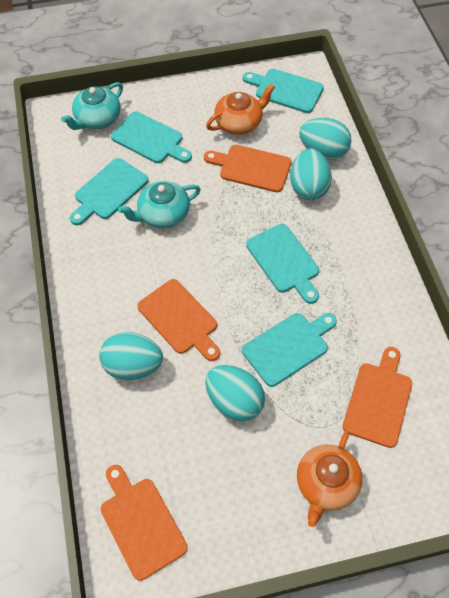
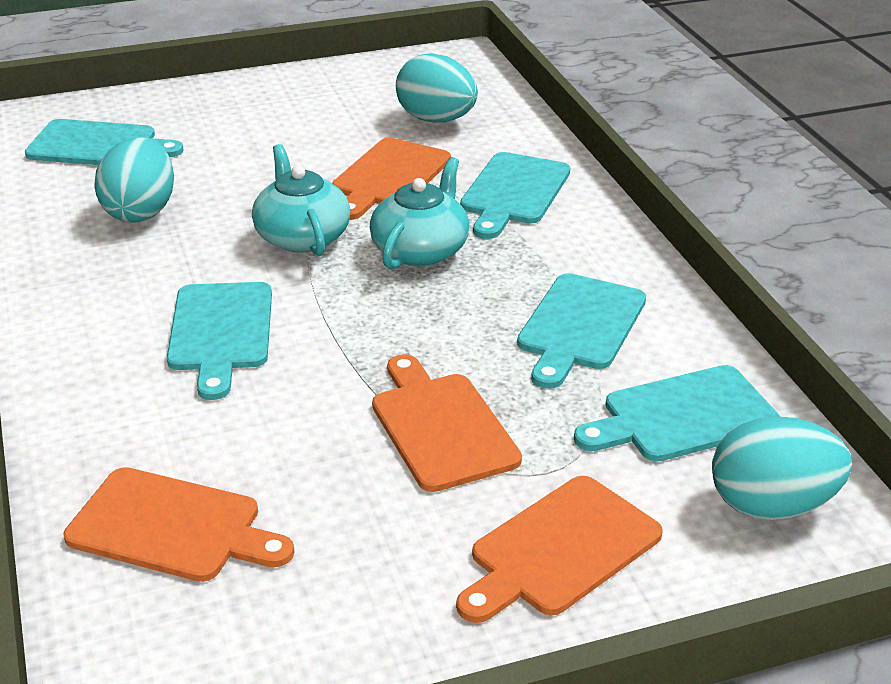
orange teapot: [206,84,275,135] [297,431,362,527] = 2 -> none = 0
turquoise egg: [99,332,163,380] [205,365,265,421] [290,148,332,200] [299,118,351,160] = 4 -> [94,137,174,223] [396,53,478,122] [712,416,852,520] = 3

